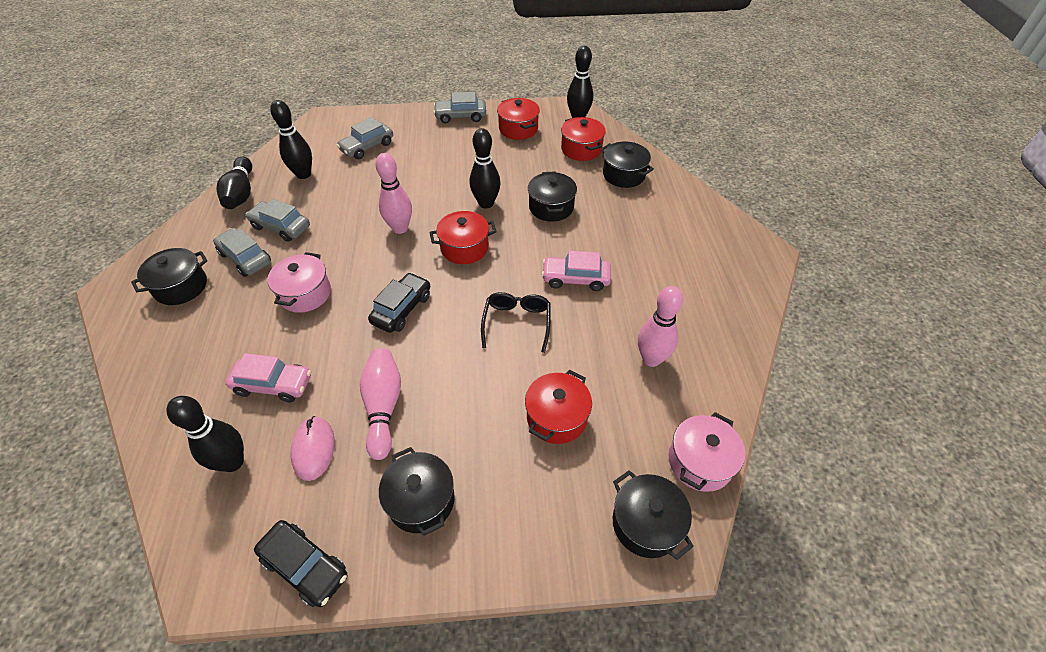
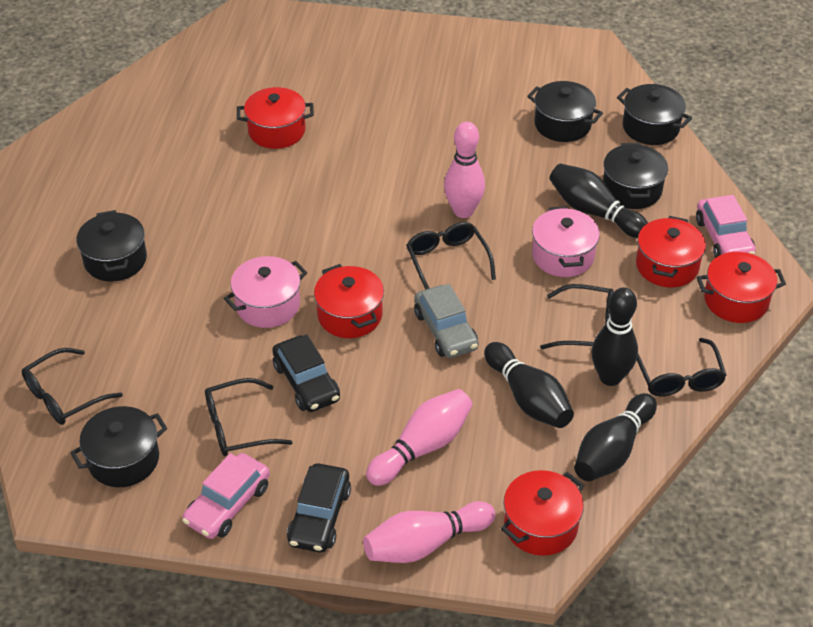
black bowling pin: [166,396,244,472] [216,157,252,209] [270,100,312,179] [470,128,501,209] [567,46,593,118] = 5 -> [484,342,574,428] [549,163,648,238] [574,393,657,481] [592,287,638,386] = 4
black glasses: [481,292,550,353] = 1 -> [22,348,123,425] [205,378,293,456] [406,222,496,290] [540,284,614,349] [637,338,727,397] = 5
grey car: [213,228,271,277] [246,199,310,242] [337,117,393,159] [433,92,486,123] = 4 -> [414,284,479,358] = 1
pink mouse: [290,416,335,481] = 1 -> none = 0
red pot: [429,211,497,264] [497,98,540,140] [525,370,592,444] [561,117,606,161] = 4 -> [237,87,314,149] [314,264,384,338] [501,470,584,556] [636,216,706,287] [697,252,786,323] = 5

